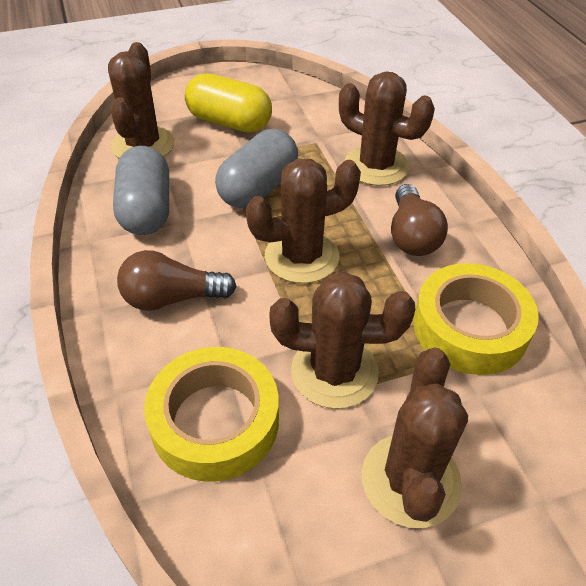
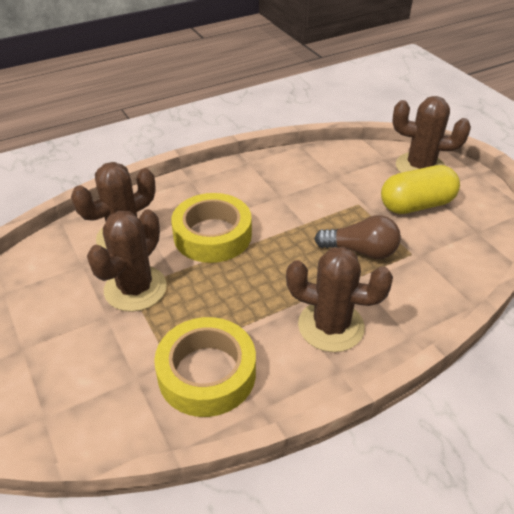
brown cactus: [108,42,175,158] [246,159,361,283] [269,272,415,409] [339,71,435,186] [362,348,468,528] = 5 -> [71,162,155,249] [87,209,167,312] [286,247,393,352] [392,96,471,173] = 4
brown light bulb: [117,250,236,311] [391,184,448,256] = 2 -> [315,215,401,259] = 1
grey capsule: [113,146,169,235] [215,129,298,208] = 2 -> none = 0

